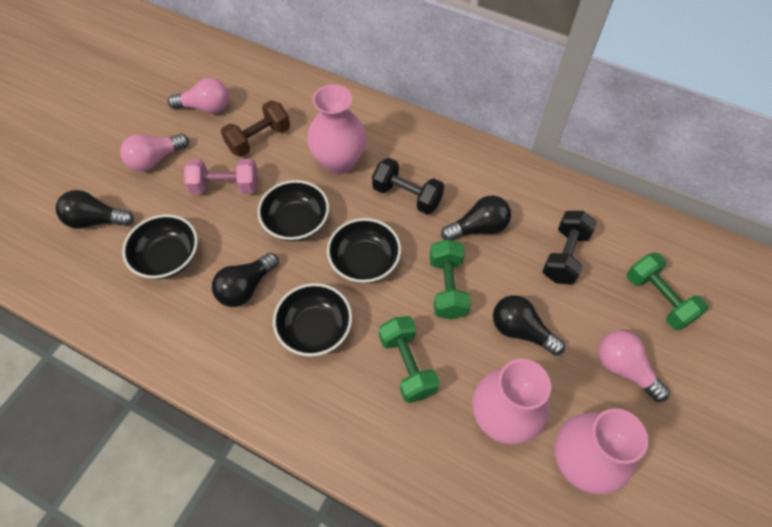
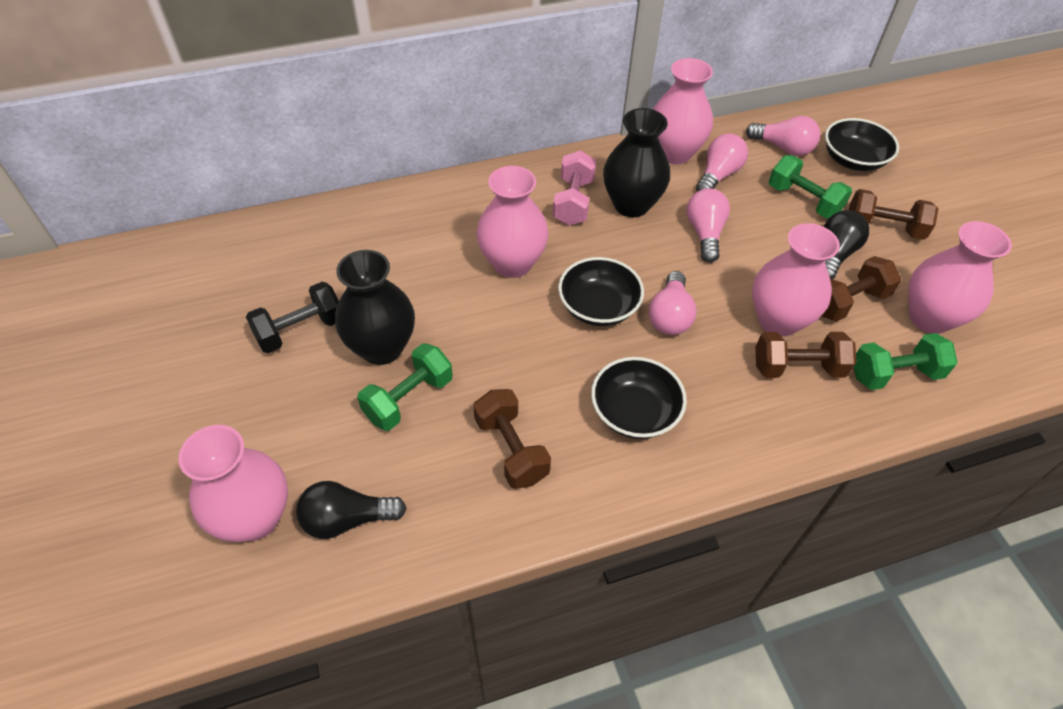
black bowl: [122,214,198,279] [258,180,329,241] [273,283,352,356] [327,218,401,283] = 4 -> [558,257,644,326] [591,357,687,439] [825,118,899,171] = 3
black dumbbell: [372,158,444,215] [542,211,597,285] = 2 -> [246,282,339,353] = 1
black light bulb: [56,190,134,229] [212,252,279,307] [441,195,511,240] [493,295,565,356] = 4 -> [296,481,407,539] [824,210,869,279] = 2
black vase: none = 0 -> [335,250,415,365] [603,108,670,217] = 2
brown dumbbell: [221,100,290,157] = 1 -> [473,389,551,489] [755,332,856,378] [822,256,901,322] [849,189,938,240] = 4
pink light bulb: [120,134,189,171] [168,78,229,113] [598,330,670,402] = 3 -> [649,271,697,335] [687,188,730,263] [696,133,748,192] [746,116,820,156] = 4
pink vase: [307,84,366,174] [472,359,551,445] [554,408,648,494] = 3 -> [178,425,288,542] [476,166,548,278] [653,58,713,164] [752,223,840,337] [908,221,1012,334] = 5

